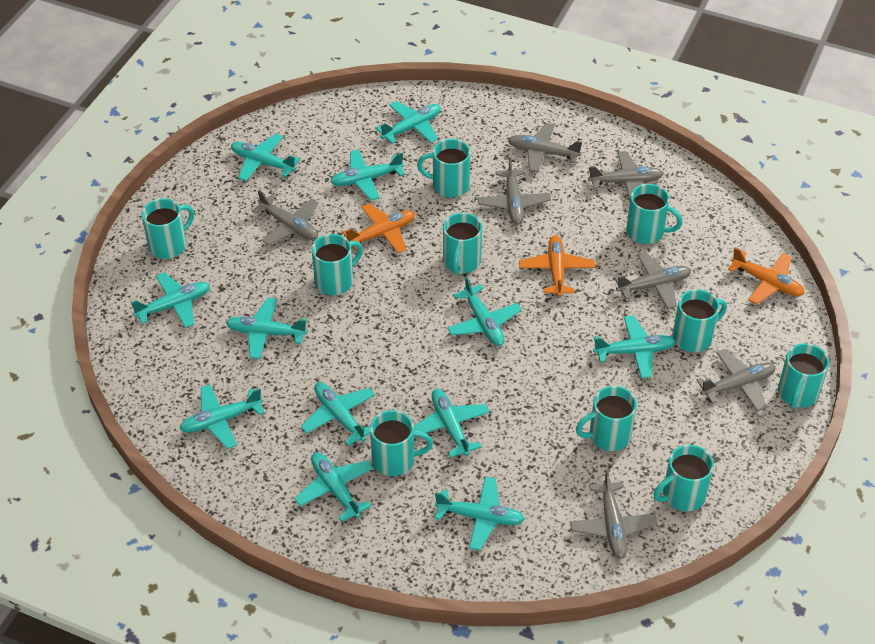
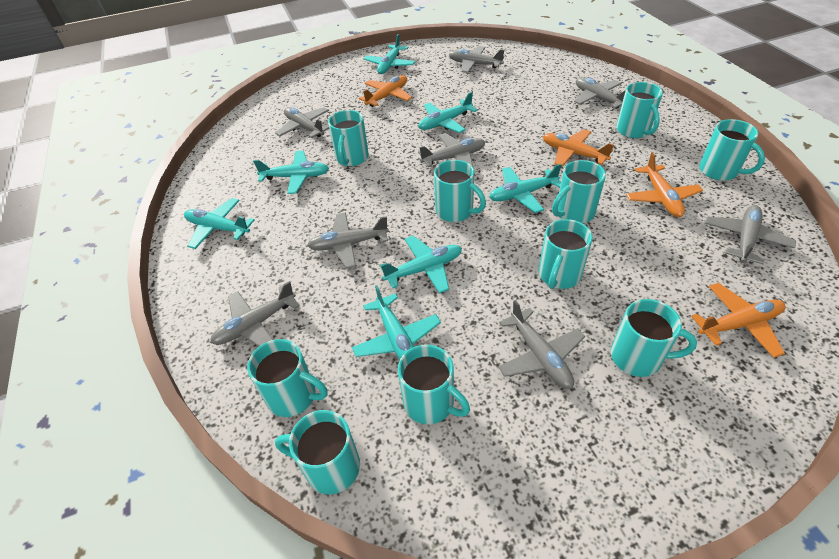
grey plane: [252,190,318,245] [477,157,551,225] [508,123,582,173] [570,470,657,559] [588,151,664,201] [614,252,692,309] [696,349,776,411] = 7 -> [210,281,300,346] [275,107,329,138] [307,212,389,268] [418,133,485,167] [449,46,504,73] [498,300,585,389] [574,77,626,109] [705,205,796,264] = 8
orange plane: [342,203,415,254] [519,235,595,297] [728,247,805,304] = 3 -> [359,75,412,107] [543,129,614,167] [626,152,703,217] [691,283,786,358] = 4
turquoise plane: [131,272,210,328] [179,384,264,449] [226,298,307,359] [231,134,300,181] [294,452,374,522] [301,382,375,446] [330,150,405,200] [376,101,441,144] [414,389,490,457] [435,477,525,551] [447,276,522,346] [593,315,676,378] = 12 -> [184,198,255,249] [253,151,329,194] [352,285,441,360] [363,34,415,74] [380,236,462,294] [418,92,478,133] [489,164,562,213] = 7

